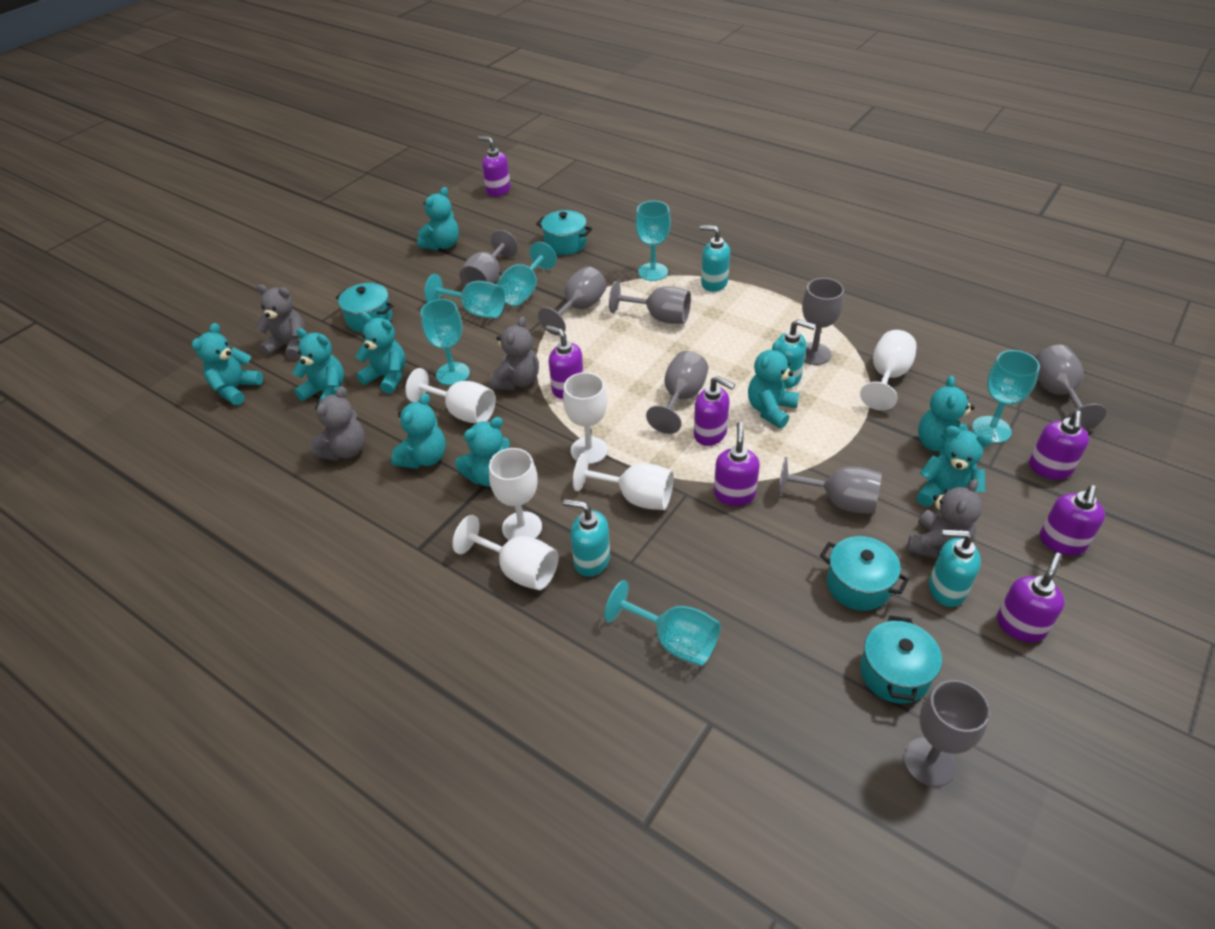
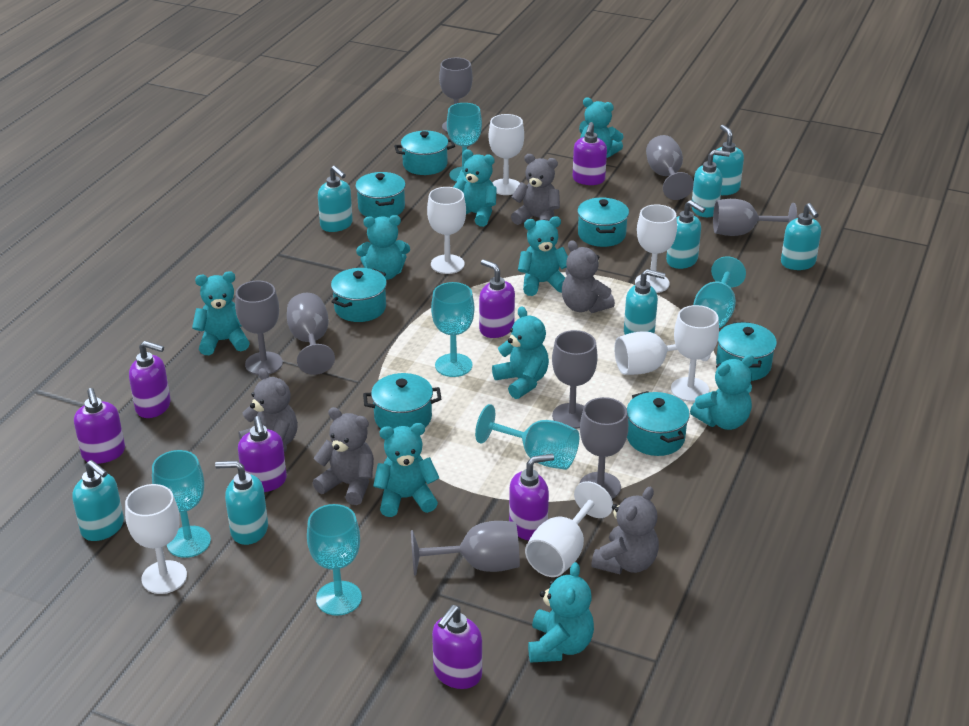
grey teddy bear: [255,284,305,360] [310,386,365,461] [490,317,539,390] [907,479,982,558] = 4 -> [239,368,298,453] [313,407,374,505] [511,154,560,225] [562,240,615,313] [591,487,659,574] = 5
turquoise pot: [336,283,393,333] [536,210,592,255] [820,536,909,611] [860,616,942,704] = 4 -> [331,268,387,322] [355,172,406,219] [363,373,441,429] [394,131,455,175] [577,198,629,247] [627,391,690,456] [716,322,777,381] = 7
turquoise soap dispenser: [563,499,610,577] [700,225,730,292] [777,319,816,389] [929,530,981,607] = 4 -> [72,460,124,541] [215,461,268,545] [318,166,353,232] [624,269,666,335] [666,200,705,269] [692,150,730,217] [713,125,744,195] [781,203,821,270] = 8
white goblet: [405,368,496,424] [452,515,559,590] [489,448,542,540] [563,372,608,464] [573,453,674,510] [860,330,917,411] = 6 -> [125,484,187,594] [427,187,466,274] [489,114,524,195] [525,481,613,577] [614,331,711,375] [635,204,677,293] [671,305,719,402] = 7

